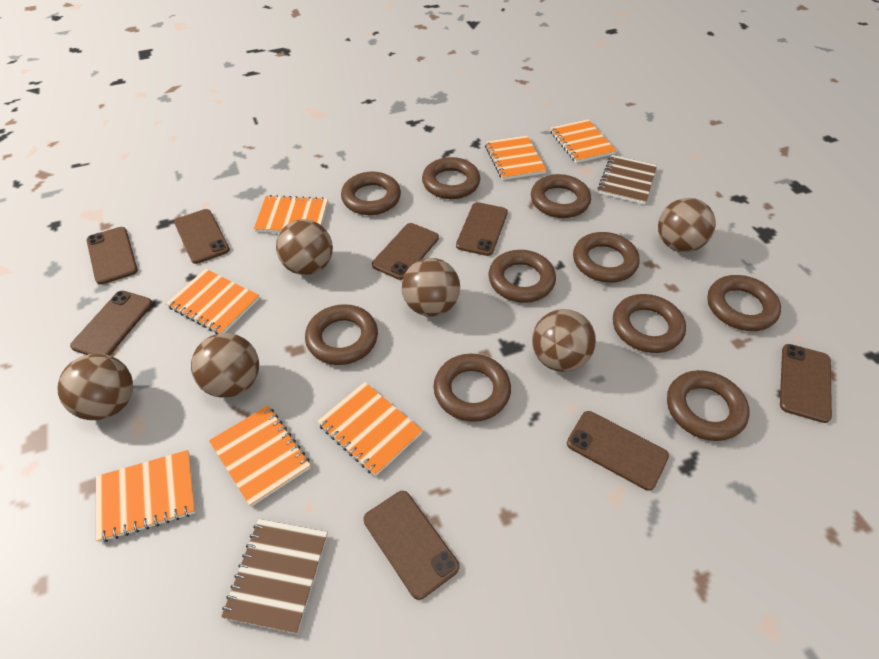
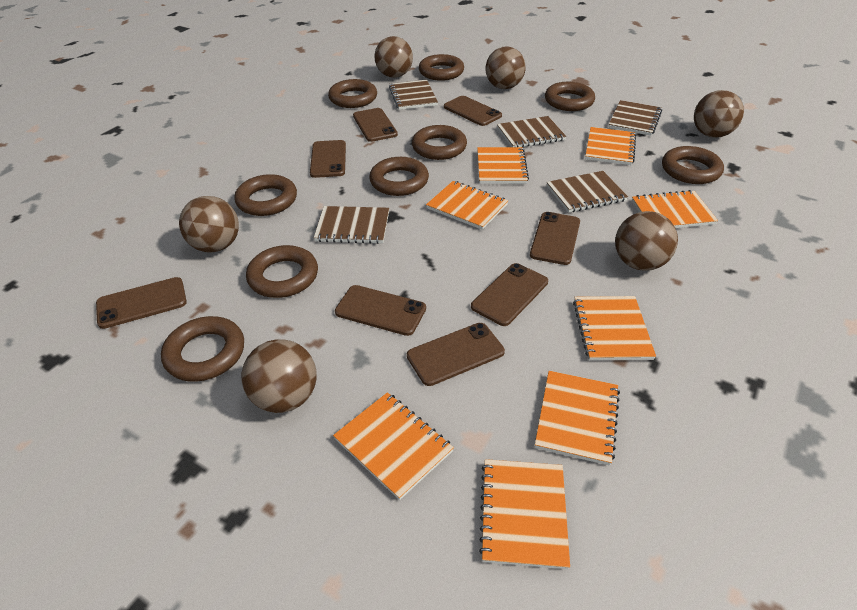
brown notebook: [221,519,328,634] [598,155,657,204] = 2 -> [314,206,389,244] [389,80,438,110] [497,116,566,147] [547,171,628,213] [608,100,662,136] = 5
brown ring: [305,304,378,365] [341,172,401,215] [422,157,480,199] [433,354,511,422] [488,250,556,303] [531,174,591,218] [573,232,640,283] [613,294,686,353] [667,370,750,441] [707,275,781,331] = 10 -> [161,316,244,382] [234,174,297,216] [246,245,318,298] [328,79,377,108] [369,157,429,196] [412,125,467,160] [419,54,464,81] [545,82,595,111] [662,146,724,184] = 9
orange notebook: [96,450,196,542] [166,269,260,334] [209,405,311,507] [254,195,328,233] [317,382,423,476] [485,136,547,180] [550,119,616,163] = 7 -> [333,392,454,500] [426,181,508,230] [477,147,529,184] [479,459,570,569] [535,371,620,466] [573,296,656,360] [585,127,636,165] [632,190,718,228] = 8

